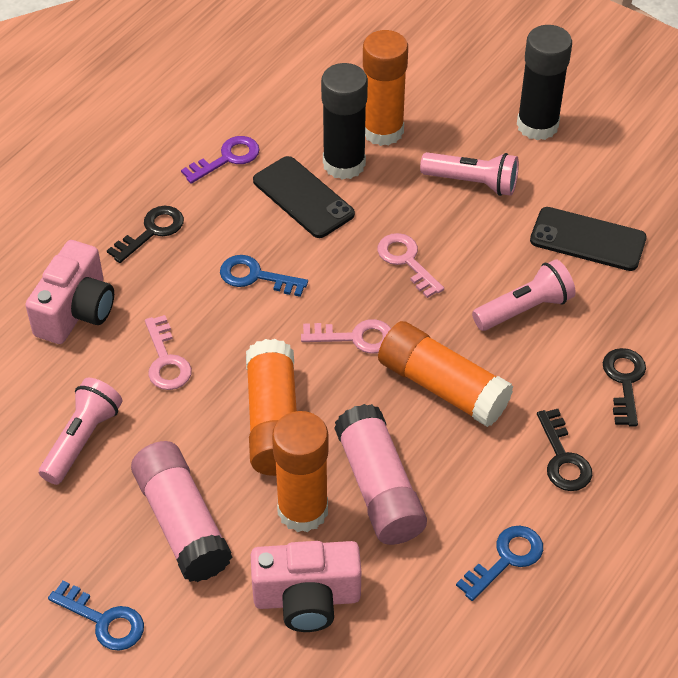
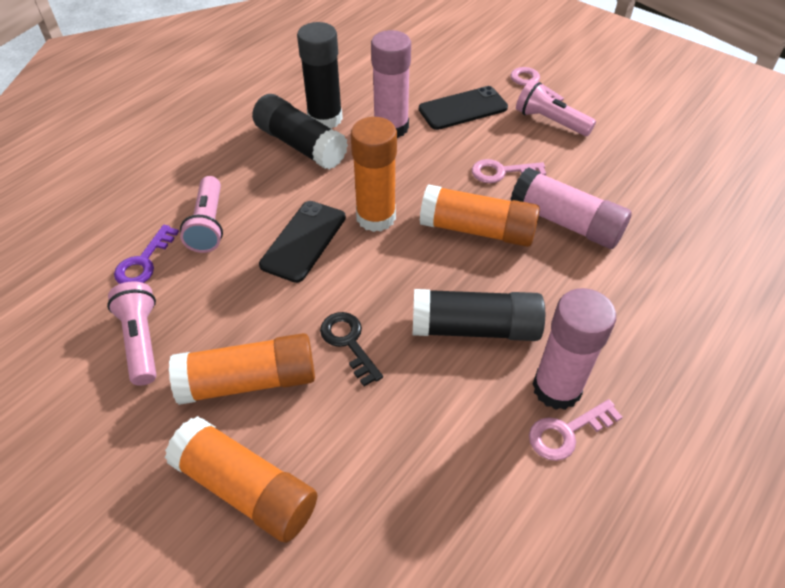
black glue stick: [321,63,368,180] [517,25,572,140] = 2 -> [252,94,348,170] [297,22,343,129] [413,289,545,341] = 3
black key: [107,206,184,263] [537,409,592,491] [603,348,646,427] = 3 -> [320,312,383,387] = 1
blue key: [48,580,144,651] [220,255,308,297] [456,526,543,601] = 3 -> none = 0
pink camera: [25,240,114,344] [251,541,361,632] = 2 -> none = 0
pink glue stick: [131,441,232,582] [334,404,427,545] = 2 -> [371,30,411,138] [510,167,632,249] [533,288,616,410] = 3

